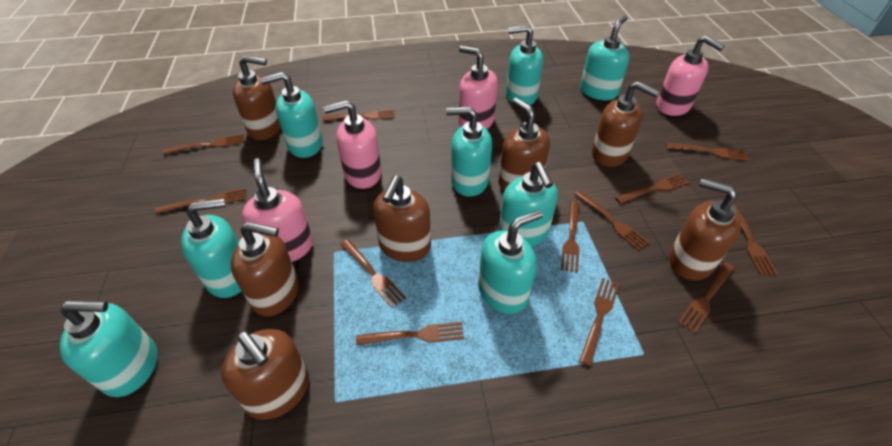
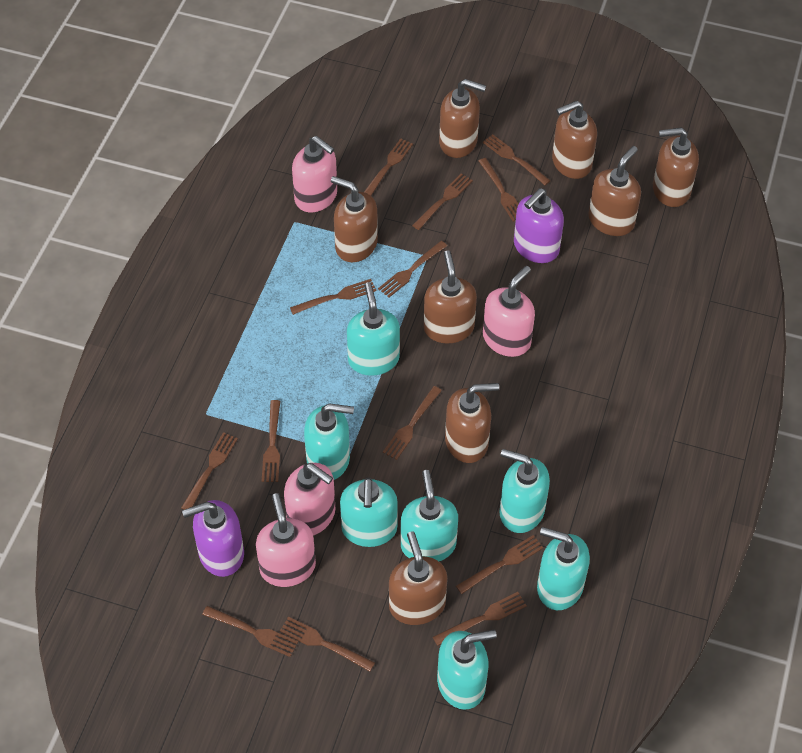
brown fork: [155,188,247,214] [163,134,244,155] [322,109,395,121] [340,239,406,308] [356,322,464,346] [561,201,580,273] [575,190,650,250] [579,278,620,366] [615,173,690,204] [666,143,749,161] [678,262,735,333] [733,203,778,275] = 12 -> [181,432,238,510] [202,606,298,657] [262,400,280,482] [280,616,375,672] [290,279,376,315] [364,138,413,196] [378,241,447,297] [383,386,442,460] [412,173,473,230] [433,592,527,646] [456,535,543,594] [479,158,518,222] [483,134,551,185] = 13
brown soap dispenser: [221,329,309,420] [231,222,299,317] [233,55,281,140] [373,176,431,262] [499,97,550,191] [592,81,659,167] [669,178,741,281] = 7 -> [331,176,378,262] [389,531,447,625] [424,250,477,343] [439,79,486,158] [445,383,499,463] [552,101,597,179] [588,146,641,236] [653,127,699,207] = 8
purple soap dispenser: none = 0 -> [182,500,244,577] [514,188,564,263] = 2
turquoise soap dispenser: [60,301,158,397] [181,198,241,298] [260,72,323,158] [446,107,492,197] [478,210,543,314] [499,162,558,247] [506,25,543,105] [580,15,630,100] = 8 -> [304,403,354,480] [340,477,398,547] [347,282,400,376] [401,470,458,561] [437,630,497,710] [499,449,550,533] [537,527,590,610] = 7

